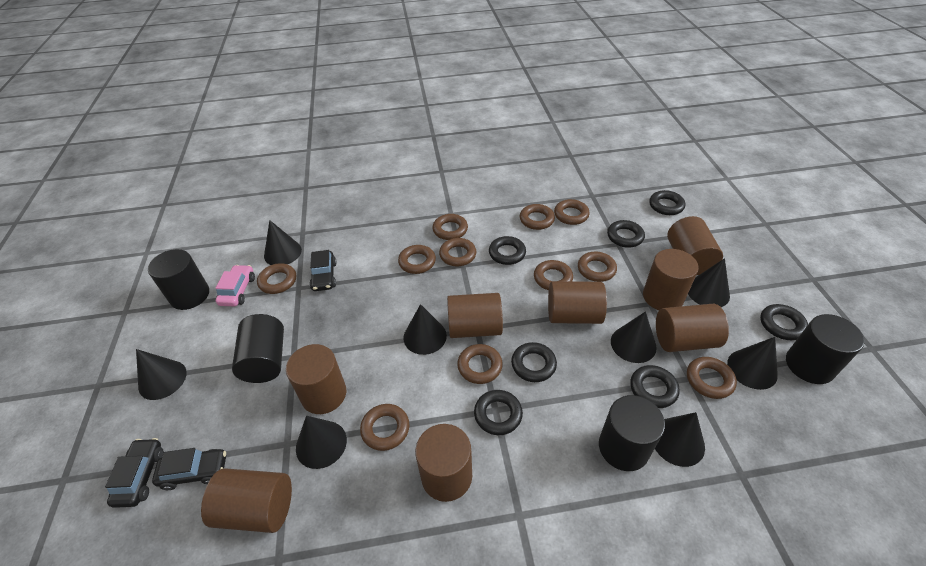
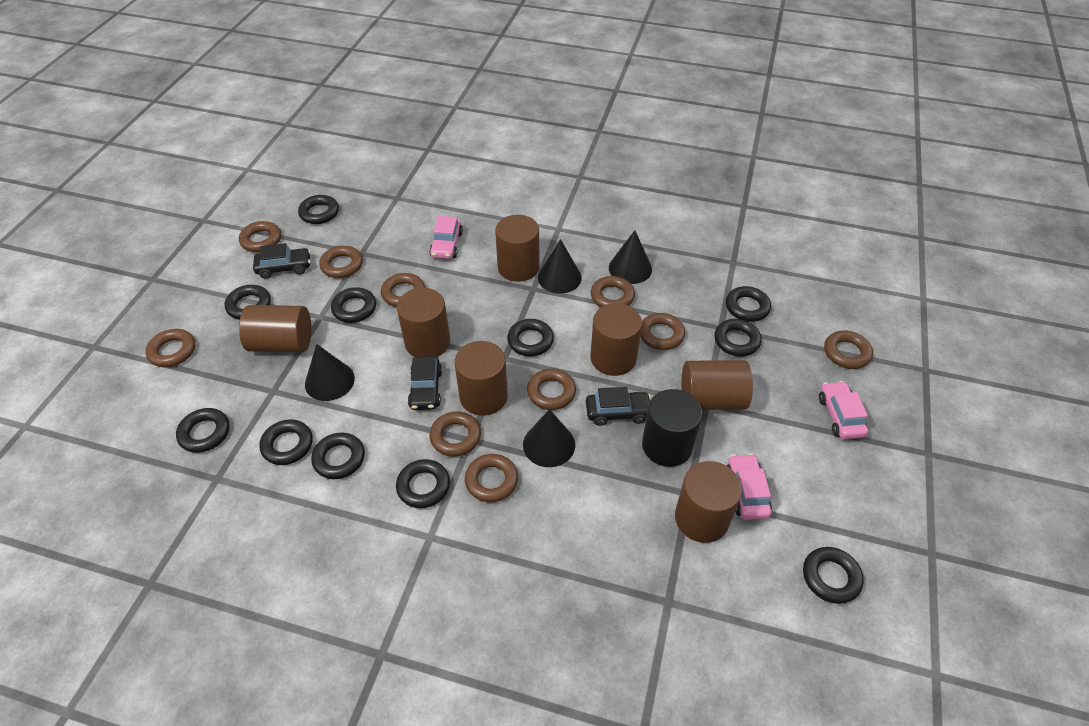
black cone: [136,349,187,400] [264,220,302,265] [296,416,347,469] [403,304,447,355] [611,311,657,363] [655,412,705,467] [688,258,730,307] [727,337,778,390] = 8 -> [305,344,355,401] [523,409,575,467] [538,239,582,294] [609,230,652,284] = 4
black cylinder: [148,249,209,310] [232,314,284,383] [599,395,665,471] [786,314,864,384] = 4 -> [642,389,702,467] = 1
black ring: [474,390,523,435] [489,236,526,265] [511,342,557,382] [607,220,645,248] [630,365,680,408] [649,190,685,215] [760,304,808,340] = 7 -> [176,408,230,453] [225,285,271,320] [259,419,313,465] [298,195,339,224] [311,432,365,479] [331,287,376,323] [396,459,450,508] [507,319,554,357] [714,319,762,357] [726,286,771,322] [803,547,864,604] = 11
brown cylinder: [201,468,292,533] [286,344,346,414] [415,424,472,502] [447,293,503,338] [548,281,607,324] [643,249,699,310] [656,304,729,352] [667,216,723,275] = 8 -> [239,305,312,352] [397,288,450,357] [455,341,508,416] [495,215,539,282] [591,303,642,376] [675,461,742,543] [682,360,753,410] = 7
brown ring: [257,263,296,294] [360,404,409,451] [398,245,436,274] [433,214,468,240] [439,238,476,266] [457,344,503,384] [520,204,555,230] [534,260,573,290] [554,199,590,225] [578,252,617,282] [687,357,737,399] = 11 -> [146,329,195,367] [239,221,281,252] [319,246,363,278] [381,273,425,307] [430,411,481,457] [465,454,518,502] [527,369,576,410] [591,276,635,308] [640,313,685,350] [824,330,873,369] = 10
pink car: [215,265,255,306] = 1 -> [429,216,463,259] [727,454,772,520] [819,381,868,439] = 3

